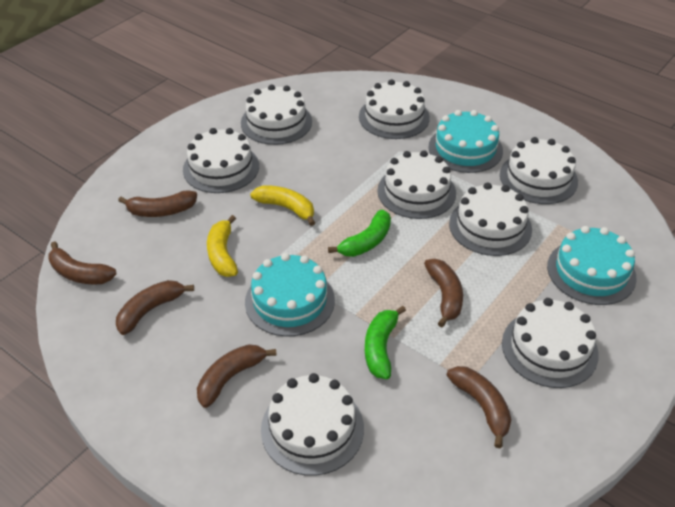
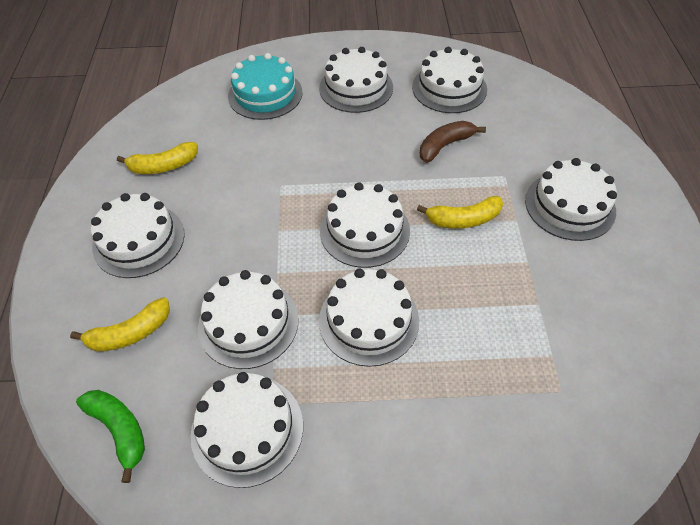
brown banana: [48,241,117,285] [116,280,194,335] [118,190,197,217] [197,344,277,408] [424,259,463,327] [447,366,511,448] = 6 -> [420,121,486,163] = 1
green banana: [328,210,391,257] [365,306,406,379] = 2 -> [76,390,145,483] = 1
turquoise cake: [245,253,335,337] [428,110,503,173] [547,226,637,305] = 3 -> [228,53,303,120] = 1
yellow banana: [207,215,238,277] [250,185,315,226] = 2 -> [70,298,170,352] [117,142,198,174] [417,196,503,229] = 3

